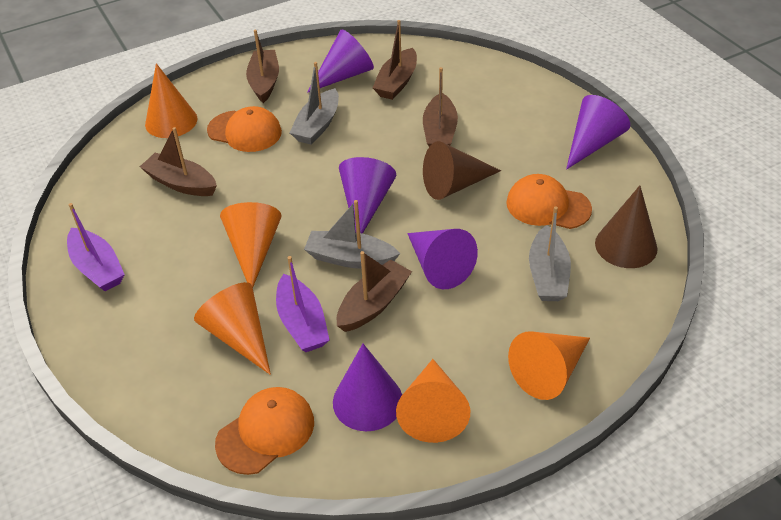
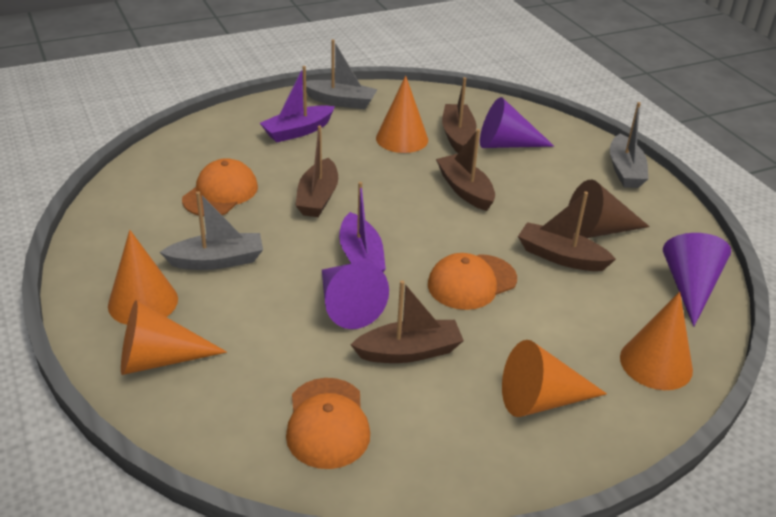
brown cone: [423,141,501,200] [595,185,657,268] = 2 -> [568,180,650,238] = 1
purple cone: [307,29,374,93] [333,344,402,431] [339,157,396,234] [407,229,478,289] [566,95,630,170] = 5 -> [322,262,389,329] [480,97,554,148] [663,233,731,327] = 3

